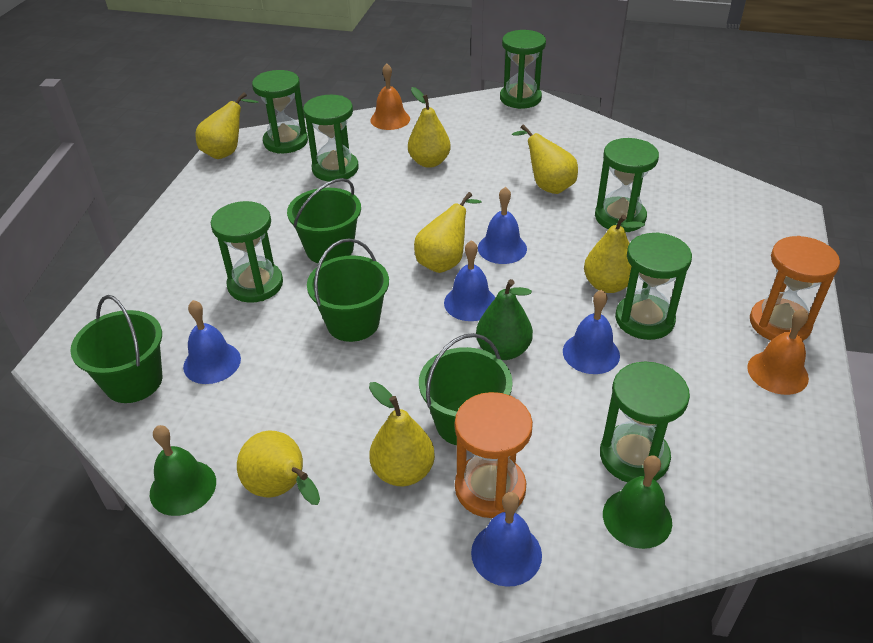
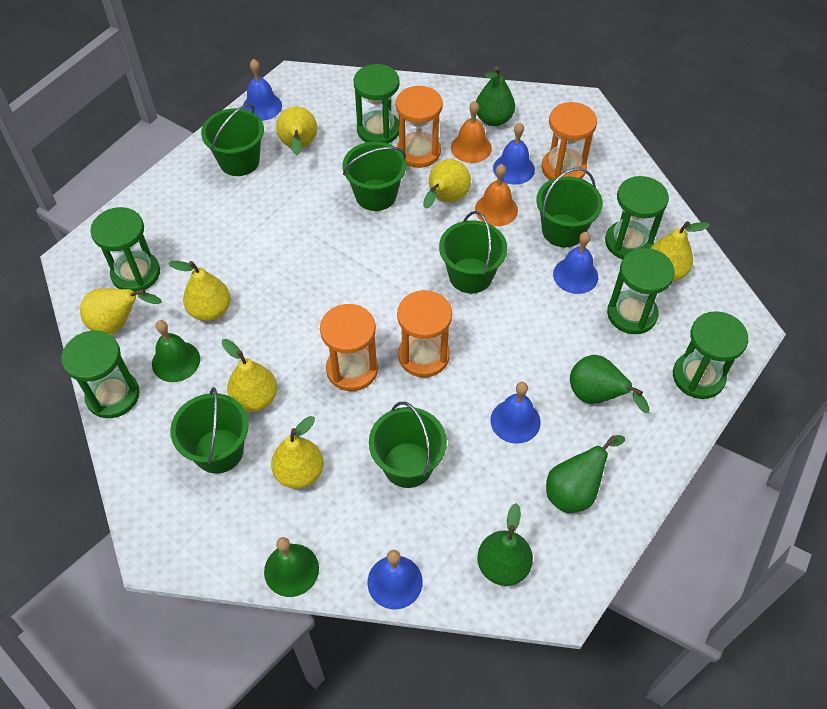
green bucket: [70,295,162,403] [287,178,361,263] [307,238,389,342] [419,333,513,445] = 4 -> [170,387,249,473] [201,103,264,176] [342,142,406,211] [369,402,447,488] [439,211,507,293] [536,168,603,247] = 6
green hourglass: [211,201,283,303] [252,70,308,154] [303,95,359,182] [500,30,546,109] [595,138,659,232] [600,362,690,482] [615,232,692,340] = 7 -> [61,331,140,418] [90,207,160,292] [353,64,400,144] [605,176,669,259] [607,248,675,334] [673,311,748,399] = 6
green pear: [476,279,533,360] = 1 -> [476,66,515,126] [477,503,533,586] [546,435,625,513] [570,355,650,413] = 4
orange hourglass: [455,392,533,518] [750,236,840,341] = 2 -> [320,304,378,391] [396,85,443,168] [397,290,452,377] [542,102,597,180] = 4

